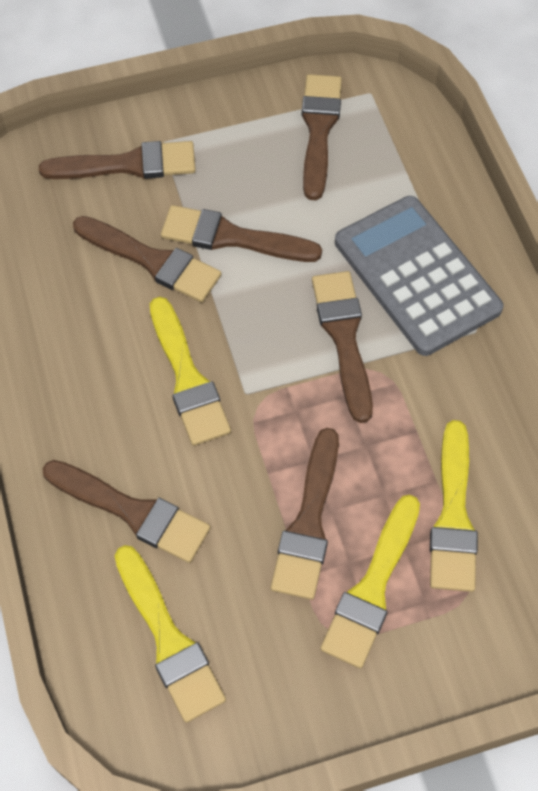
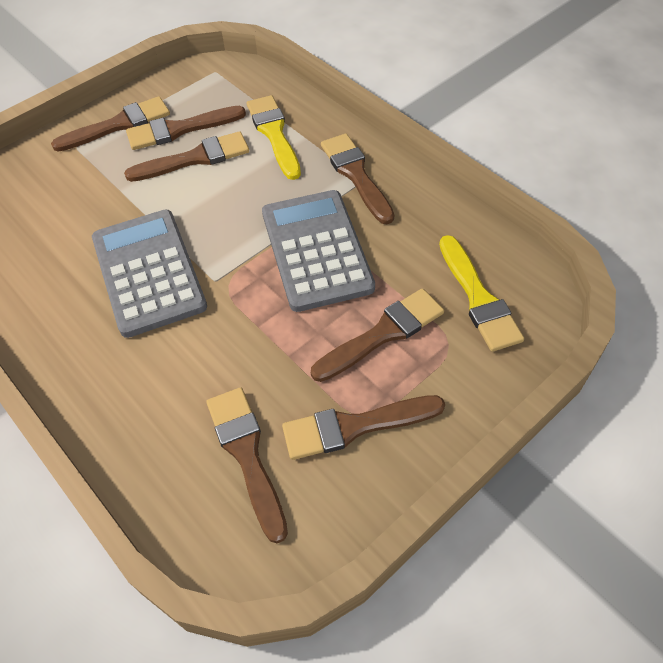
grey calculator: [335,196,504,356] = 1 -> [92,210,207,338] [262,190,375,312] = 2
yellow brush: [114,545,226,723] [150,297,231,446] [320,494,420,669] [430,420,478,592] = 4 -> [247,95,301,180] [439,235,524,352] = 2

